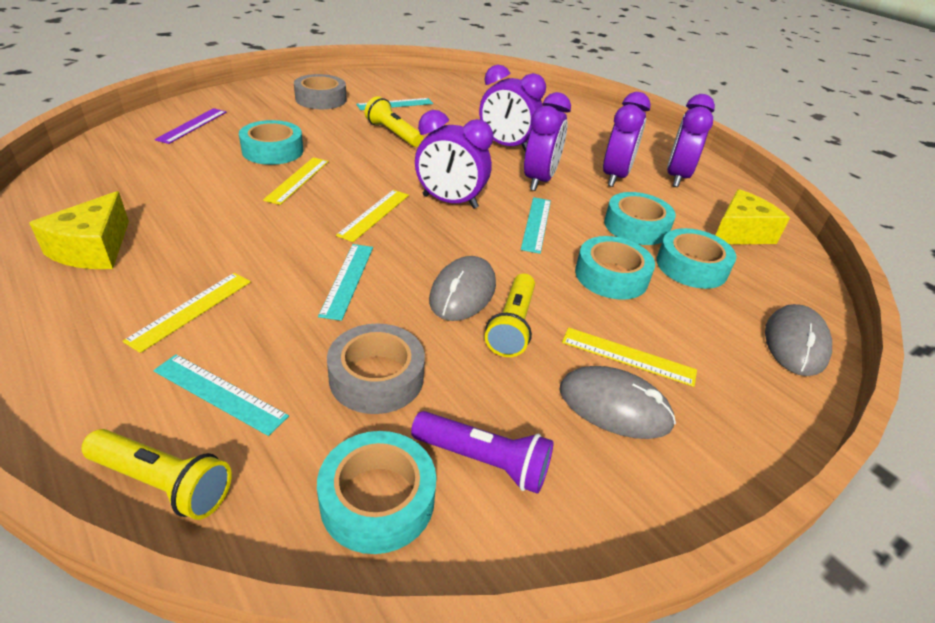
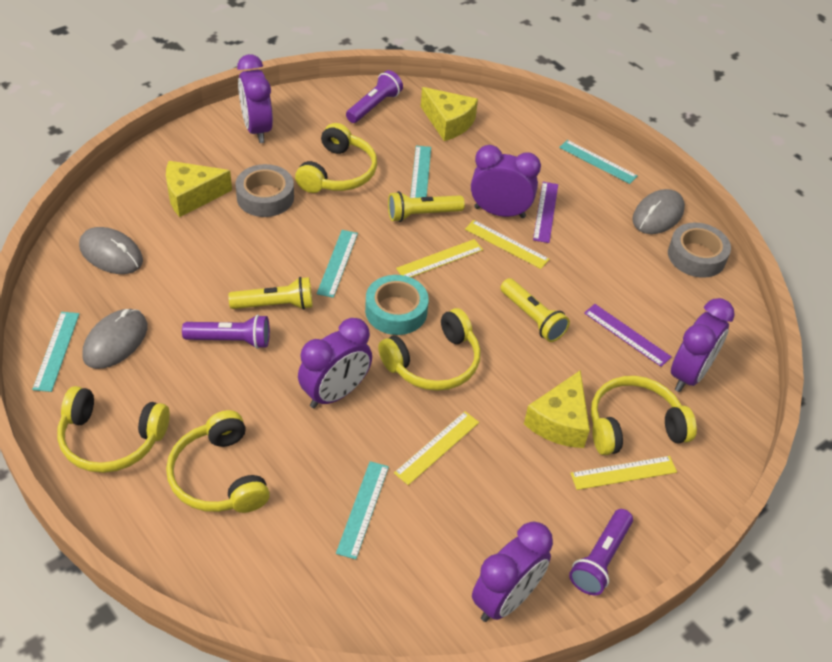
purple flashlight: [411,411,554,494] = 1 -> [182,315,270,349] [346,70,403,123] [569,509,633,595] = 3
purple ruler: [155,108,227,144] = 1 -> [533,182,558,243] [584,304,672,367] = 2
turquoise ruler: [153,354,289,436] [318,244,373,321] [356,98,433,110] [521,197,551,254] = 4 -> [32,312,79,392] [317,230,358,298] [336,461,389,560] [410,146,431,198] [559,140,638,184] = 5
turquoise tape: [239,120,303,165] [317,431,436,554] [575,236,655,300] [604,192,676,245] [657,228,736,289] = 5 -> [365,275,429,335] = 1
yellow cheese: [29,191,129,269] [715,189,790,244] = 2 -> [166,161,232,217] [421,87,478,141] [524,370,590,448] = 3
yellow headphones: none = 0 -> [57,386,170,473] [166,410,270,513] [295,123,377,193] [378,308,481,391] [591,376,697,455] = 5

